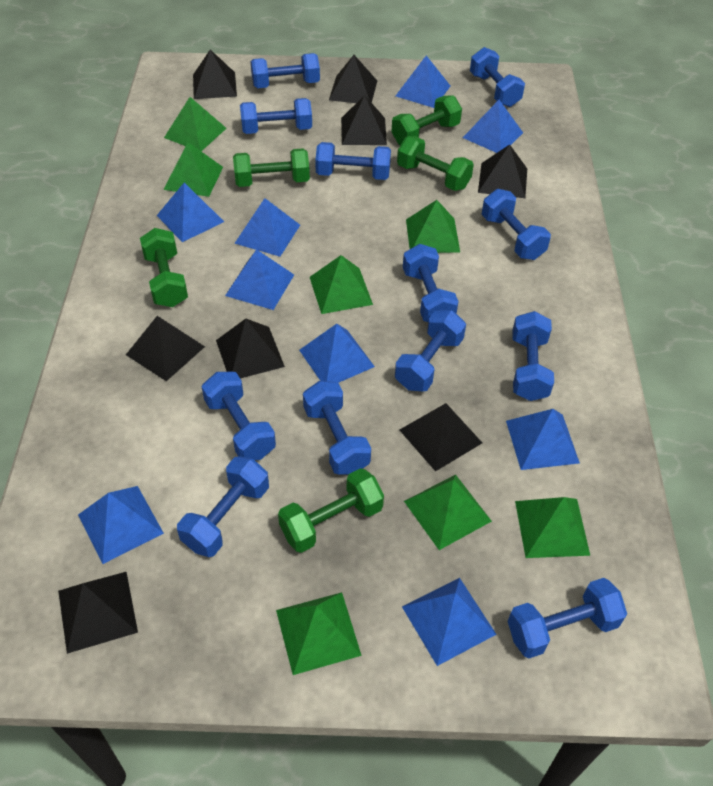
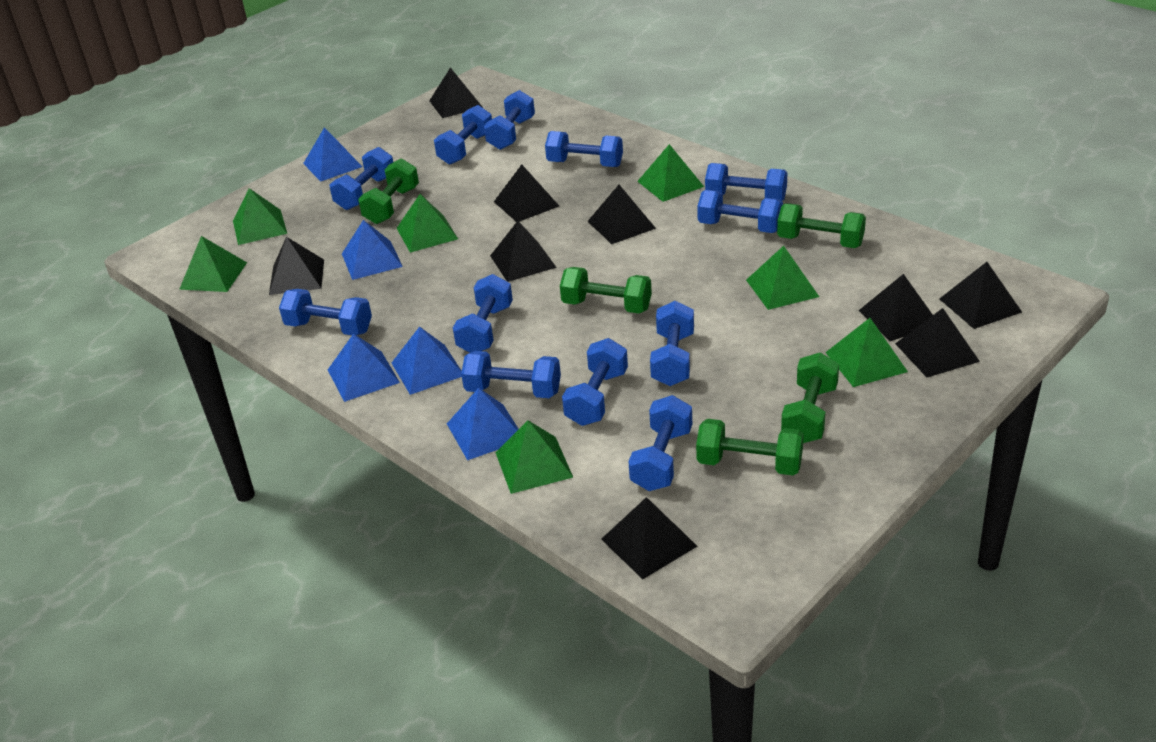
black pyramid: [58,572,138,654] [126,316,205,381] [193,50,237,99] [216,319,285,378] [329,55,377,103] [341,95,387,145] [400,403,482,472] [478,145,527,198] = 8 -> [269,237,324,295] [429,67,483,118] [490,221,557,282] [494,165,559,222] [587,185,656,244] [601,497,698,579] [858,274,933,341] [895,308,980,377] [939,262,1022,329] = 9
blue pyramid: [78,486,164,564] [157,183,224,242] [225,249,294,310] [234,198,300,257] [299,324,375,383] [396,55,450,108] [402,578,497,666] [463,100,523,153] [506,409,580,470] = 9 -> [303,127,363,182] [328,334,400,402] [342,220,403,280] [392,326,462,395] [447,388,518,460] = 5

